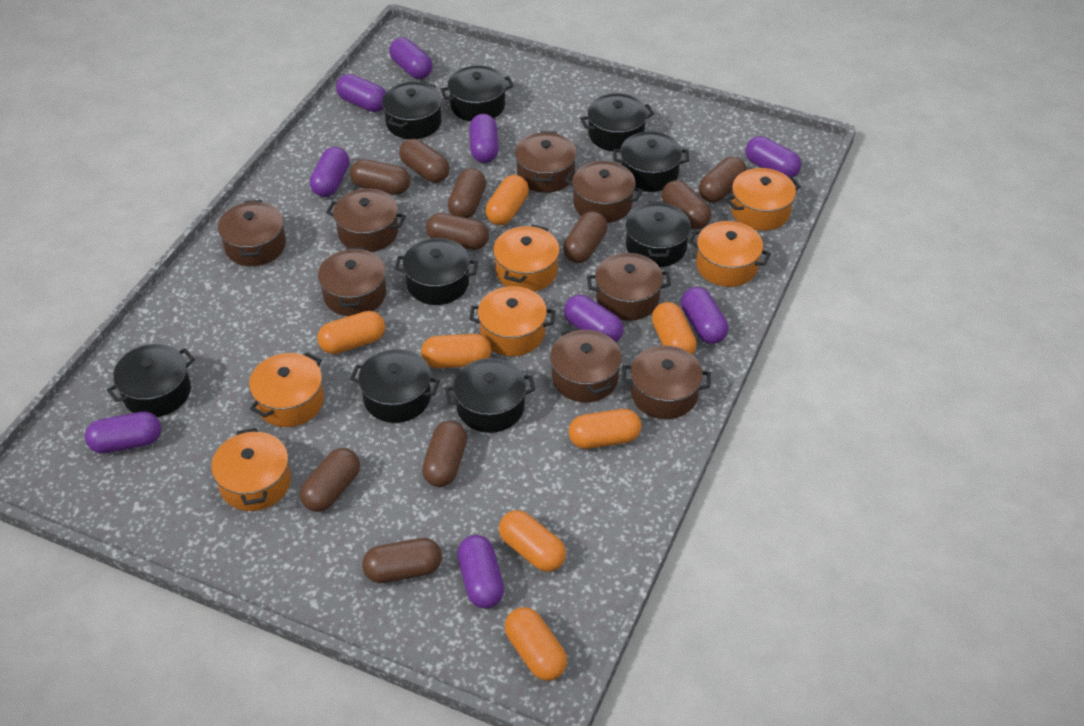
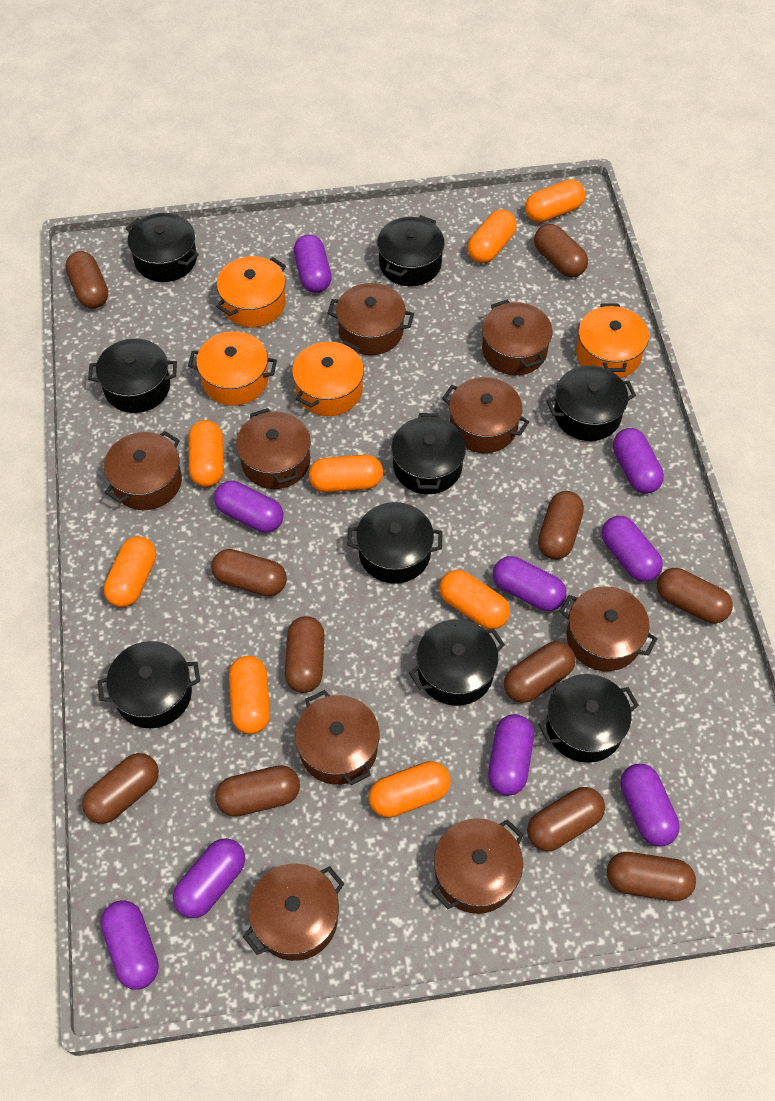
brown capsule: [300,448,360,512] [350,159,410,195] [362,538,442,583] [399,139,450,183] [422,421,467,487] [426,213,489,250] [448,168,486,218] [563,211,608,263] [662,180,711,229] [699,157,747,203] = 10 -> [65,251,108,308] [82,753,159,824] [211,549,287,596] [215,765,300,817] [285,616,325,693] [504,641,575,703] [527,787,605,851] [534,224,588,277] [538,491,584,559] [607,852,696,901] [657,568,733,623] = 11
brown pot: [218,200,286,266] [318,247,386,316] [326,189,406,252] [515,131,577,193] [550,327,622,402] [565,161,643,223] [587,253,671,321] [622,346,711,419] = 8 -> [104,431,182,510] [236,408,311,489] [243,864,344,961] [295,690,380,785] [328,283,414,355] [432,818,524,914] [442,377,529,453] [482,300,553,375] [560,587,657,671] = 9
orange capsule: [317,311,385,354] [421,334,491,368] [485,175,529,225] [499,510,566,572] [505,607,567,681] [569,409,642,449] [652,302,697,355] = 7 -> [104,536,156,607] [189,420,224,487] [229,656,270,734] [309,455,383,493] [369,761,451,818] [439,570,510,629] [468,210,517,263] [525,179,585,223] = 8
orange pot: [211,428,291,511] [249,352,324,427] [469,286,555,356] [493,224,560,292] [689,221,771,287] [726,168,801,231] = 6 -> [188,331,277,406] [216,256,286,327] [292,341,364,416] [576,303,649,378] = 4

